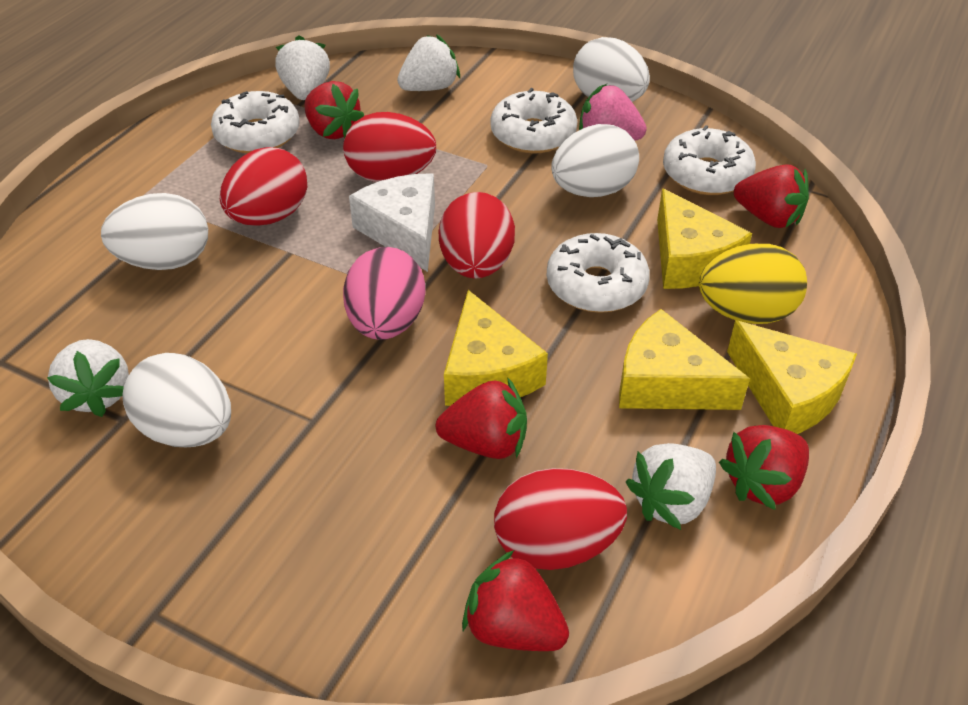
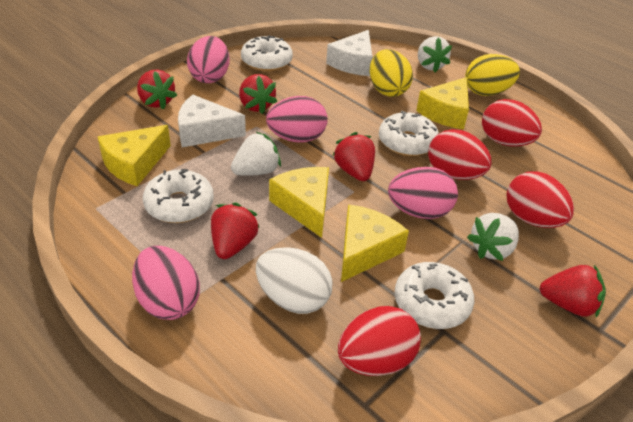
pink egg: [343,247,425,340] = 1 -> [132,246,200,320] [187,36,230,83] [266,96,328,142] [388,167,458,219] = 4
pink strawberry: [579,84,647,141] = 1 -> none = 0
white cheese: [349,173,435,272] = 1 -> [178,95,246,147] [326,30,372,76] = 2
white egg: [101,193,208,270] [122,353,231,447] [551,124,639,197] [573,37,650,102] = 4 -> [256,247,333,314] = 1
white strawberry: [47,339,129,417] [276,35,330,100] [397,34,460,91] [626,443,716,530] = 4 -> [231,132,281,176] [418,36,452,72] [467,213,519,261] = 3
yellow egg: [699,244,807,324] = 1 -> [370,49,413,97] [465,54,520,96] = 2

